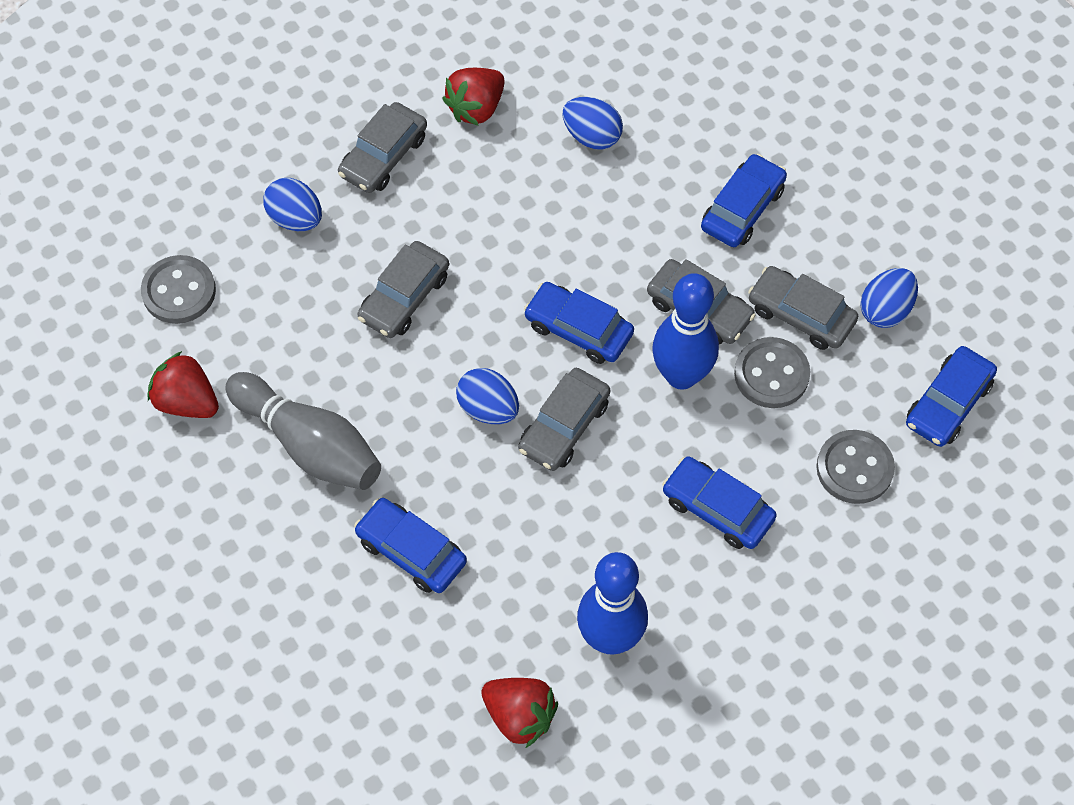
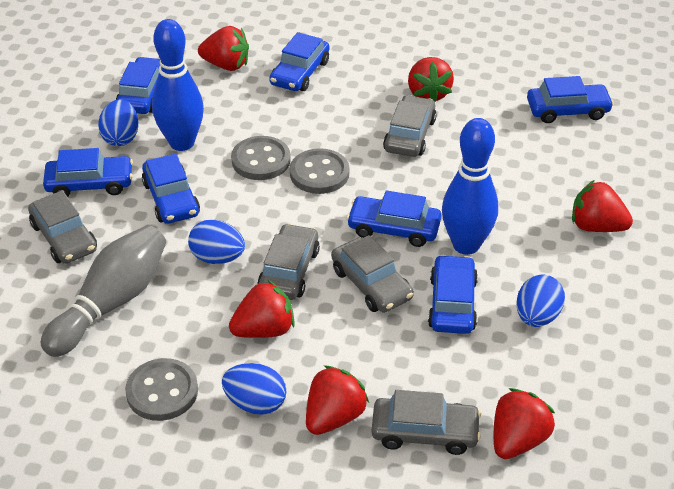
blue car: [354,498,467,593] [524,282,634,364] [662,456,777,549] [701,154,787,247] [906,346,997,447] = 5 -> [43,148,133,197] [116,57,160,114] [142,154,200,224] [269,32,330,91] [346,190,441,247] [428,255,478,334] [527,76,614,123] = 7
red strawberry: [148,351,219,418] [442,68,505,126] [481,678,558,748] = 3 -> [198,26,249,71] [229,280,295,338] [306,366,369,435] [408,57,454,102] [494,388,555,459] [572,180,633,232] = 6

